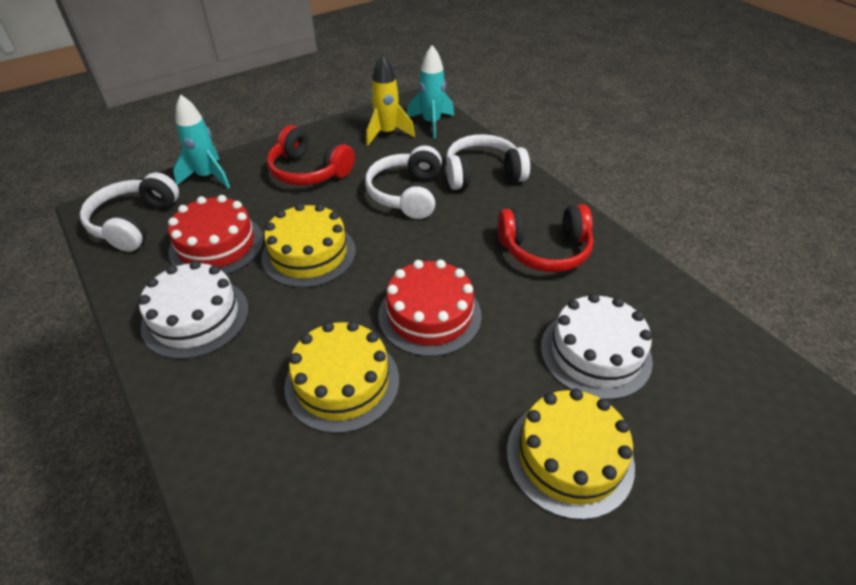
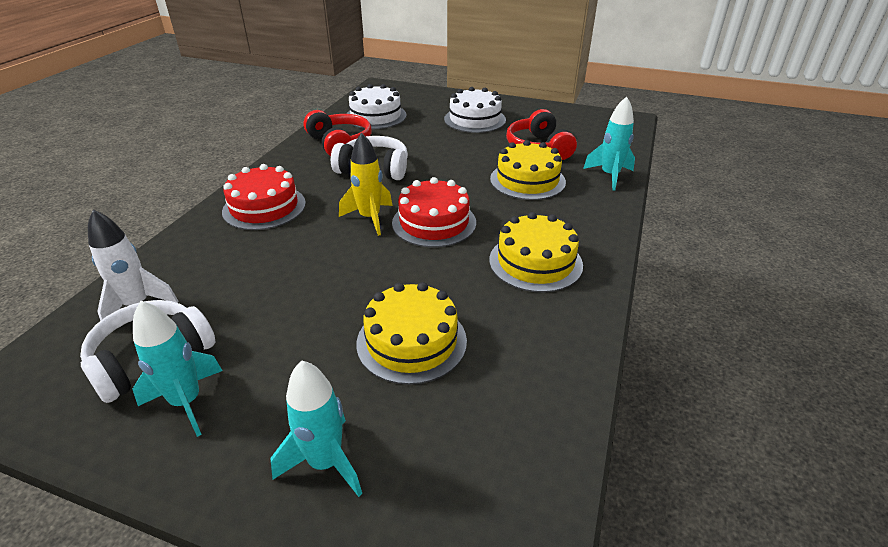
turquoise rocket: [173,94,230,188] [407,45,454,139] = 2 -> [132,301,223,437] [270,361,362,497] [583,96,635,191] = 3
white headphones: [80,172,179,252] [365,145,442,219] [446,134,530,190] = 3 -> [80,300,215,403] [331,136,408,180] = 2
white rocket: none = 0 -> [88,209,178,321] = 1

